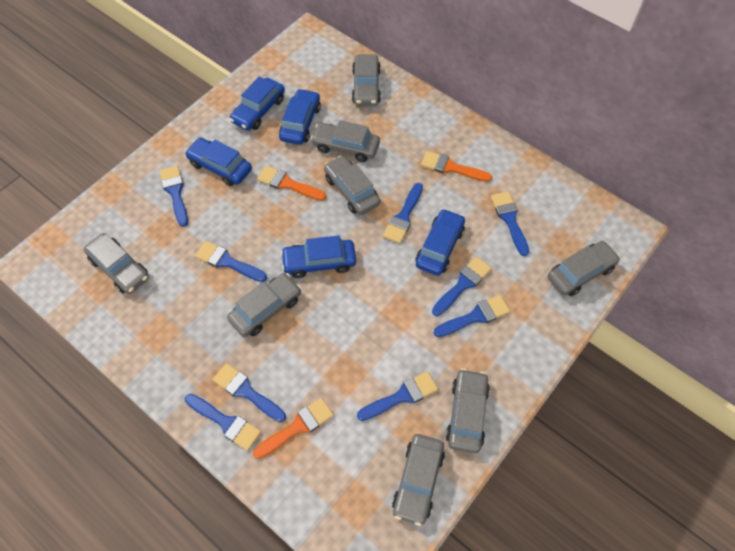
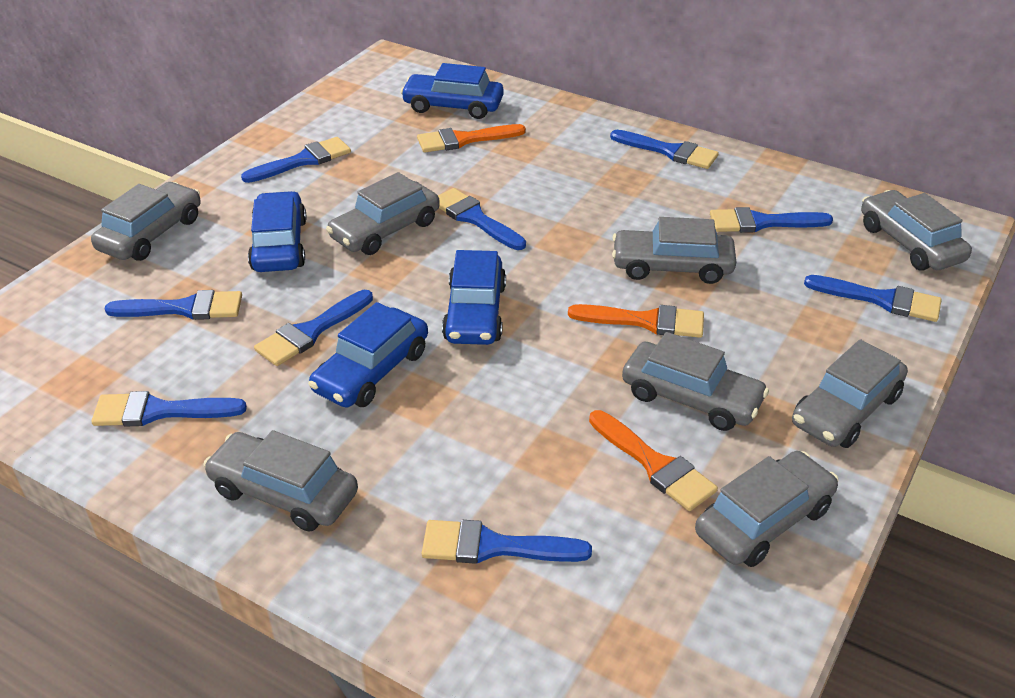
blue car: [185,138,252,186] [229,77,285,131] [279,88,321,145] [281,235,356,278] [416,209,465,276] = 5 -> [248,191,307,272] [308,302,428,408] [401,63,504,119] [442,250,506,345] = 4

